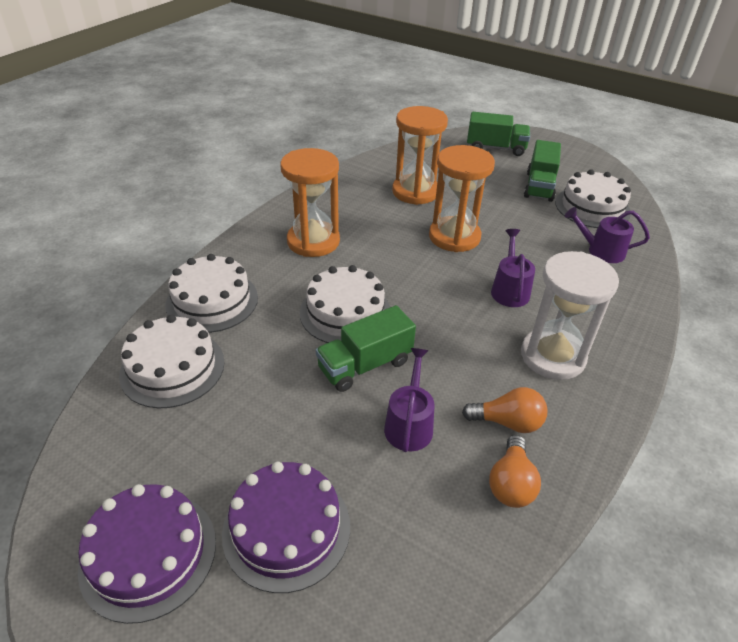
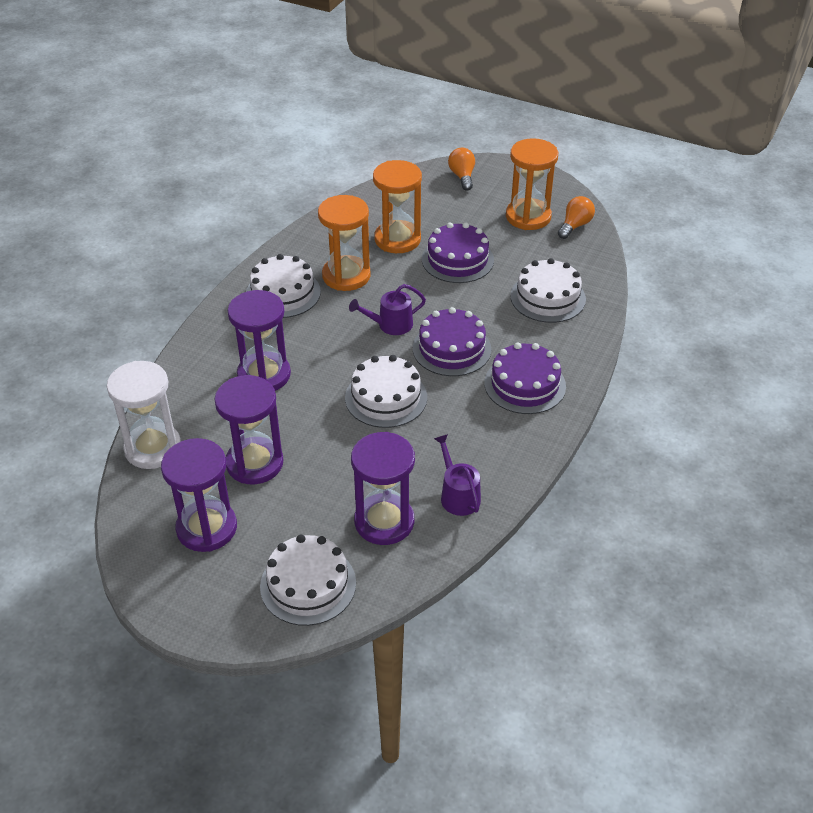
green truck: [316,305,416,392] [467,112,530,156] [524,140,561,202] = 3 -> none = 0
purple cake: [78,484,216,624] [222,462,350,593] = 2 -> [413,307,491,376] [422,222,494,283] [484,342,566,414] = 3
purple hourglass: none = 0 -> [161,438,237,552] [214,375,284,484] [227,290,291,391] [351,432,415,545] = 4
purple watering can: [384,348,434,452] [491,229,535,307] [565,207,650,263] = 3 -> [349,284,426,335] [434,434,481,516] = 2

